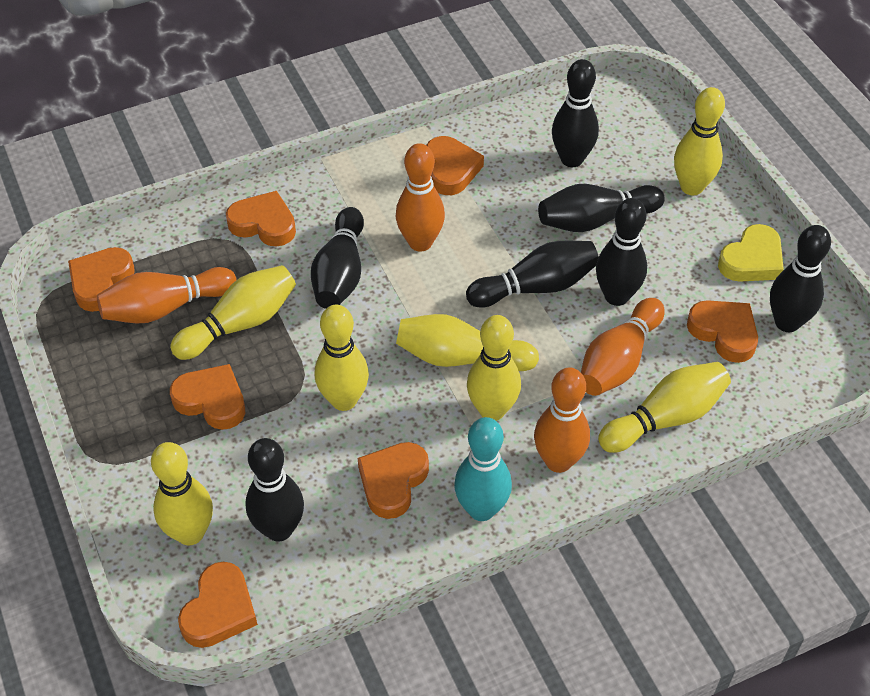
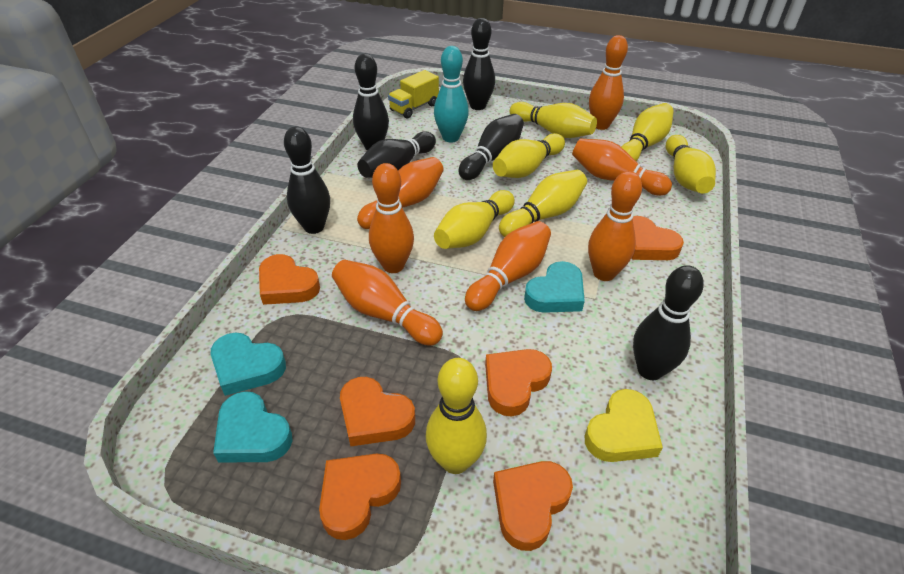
black bowling pin: [245,438,304,541] [311,207,364,309] [466,241,599,308] [538,184,664,232] [552,59,599,167] [596,198,647,306] [770,225,831,332] = 7 -> [284,127,330,234] [353,54,389,151] [358,131,436,178] [459,114,524,180] [463,18,495,110] [633,265,704,380] = 6
orange bowling pin: [97,267,236,323] [396,143,445,251] [534,367,590,473] [581,298,665,396] = 4 -> [332,260,443,346] [357,157,444,229] [369,163,414,273] [465,221,551,311] [572,139,672,196] [588,171,642,281] [589,35,628,130] = 7
orange heart: [68,247,135,312] [170,364,245,430] [178,562,258,648] [226,191,296,247] [358,442,429,519] [426,136,484,195] [687,300,758,363] = 7 -> [259,254,320,305] [319,454,401,540] [340,377,415,446] [485,349,552,416] [493,461,573,551] [632,216,684,260] = 6
turquoise heart: none = 0 -> [211,332,286,396] [213,391,293,462] [524,261,585,313] = 3
yellow truck: none = 0 -> [388,70,439,118] = 1

